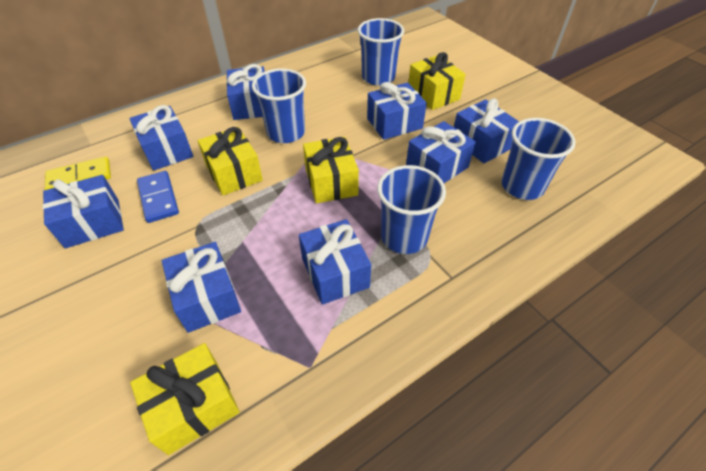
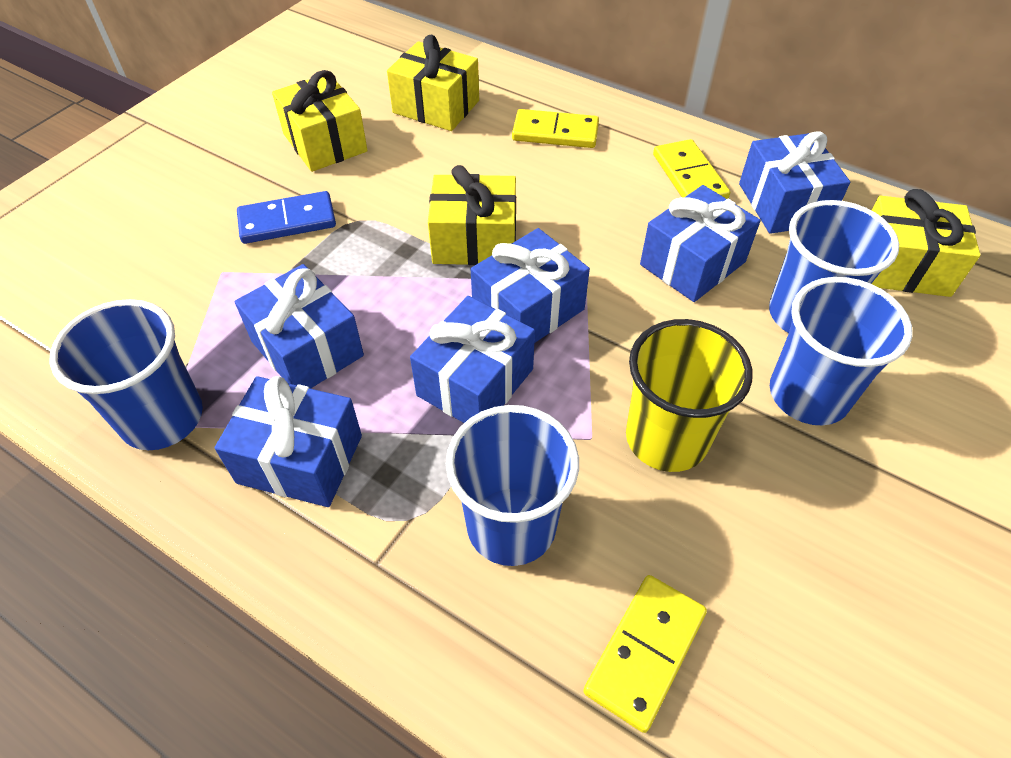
blue gift: [43,175,124,248] [129,105,193,171] [162,242,241,333] [226,64,265,120] [299,219,371,305] [367,82,427,140] [406,121,476,183] [454,98,519,163] = 8 -> [214,376,362,507] [235,264,364,389] [410,296,535,423] [471,228,590,343] [640,185,761,302] [739,131,850,234] = 6
yellow cup: none = 0 -> [626,319,752,472] = 1
yellow domino: [45,157,111,190] = 1 -> [512,109,599,148] [583,575,707,733] [653,139,730,199] = 3

